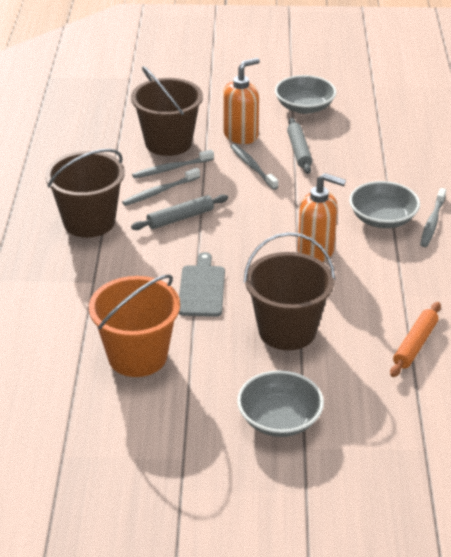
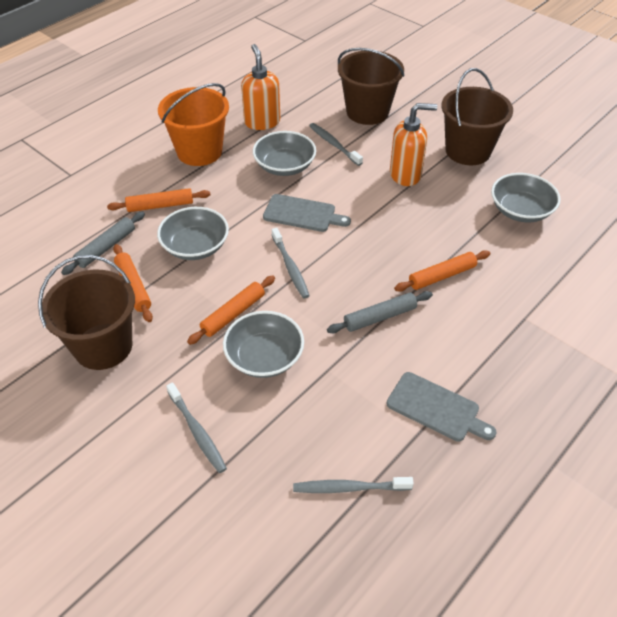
grey bowl: [237,370,324,437] [275,75,337,114] [349,181,420,228] = 3 -> [157,207,229,260] [223,311,304,378] [253,131,316,176] [491,173,560,223] = 4
grey cutting board: [179,252,225,317] = 1 -> [263,194,351,232] [387,372,497,442] = 2
orange rolling pin: [390,302,441,377] = 1 -> [107,188,210,212] [113,244,153,322] [187,276,275,345] [394,250,491,292] = 4

